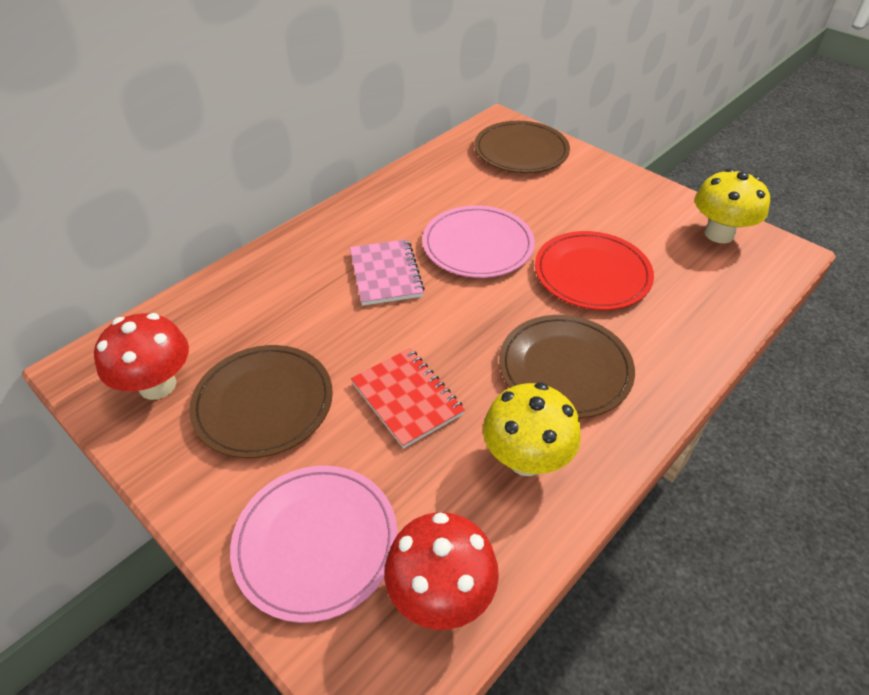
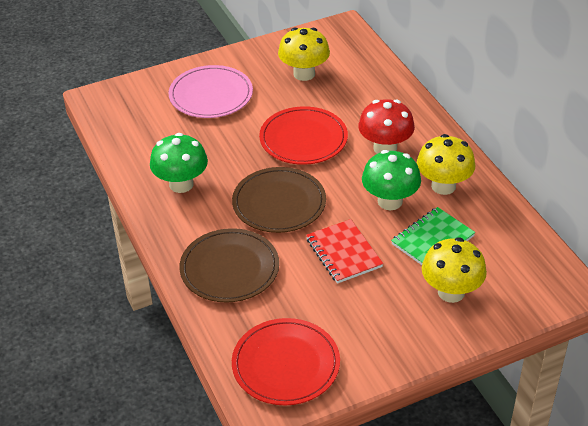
brown plate: [189,345,333,458] [474,121,570,173] [499,315,635,418] = 3 -> [179,228,279,303] [232,167,326,233] = 2
green mushroom: none = 0 -> [150,133,208,193] [362,150,421,210] = 2
green notebook: none = 0 -> [391,207,475,265] = 1
pink notebook: [350,239,425,306] = 1 -> none = 0
pink plate: [230,466,398,623] [422,205,535,278] = 2 -> [169,65,253,118] = 1
red mushroom: [94,313,189,400] [384,512,499,630] = 2 -> [358,99,415,154] = 1
red plate: [535,231,654,310] = 1 -> [232,318,340,405] [259,106,348,165] = 2
yellow mushroom: [483,382,581,476] [695,168,770,243] = 2 -> [278,28,330,81] [417,134,476,195] [422,237,487,303] = 3

